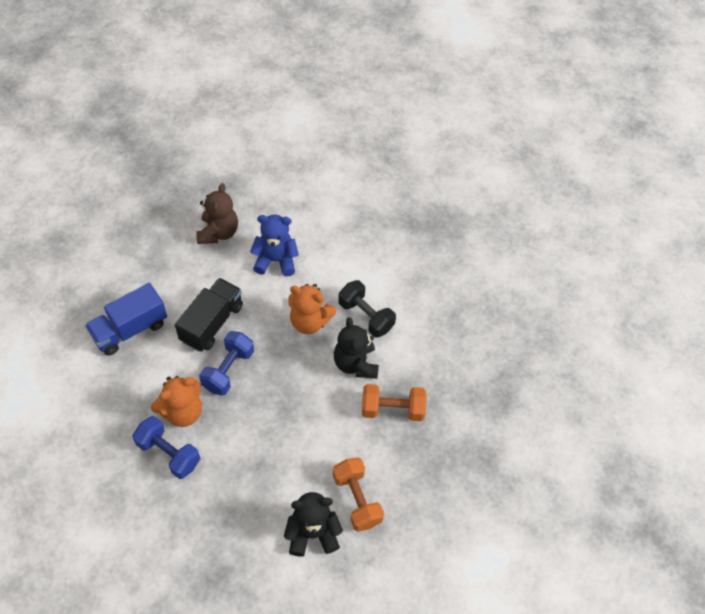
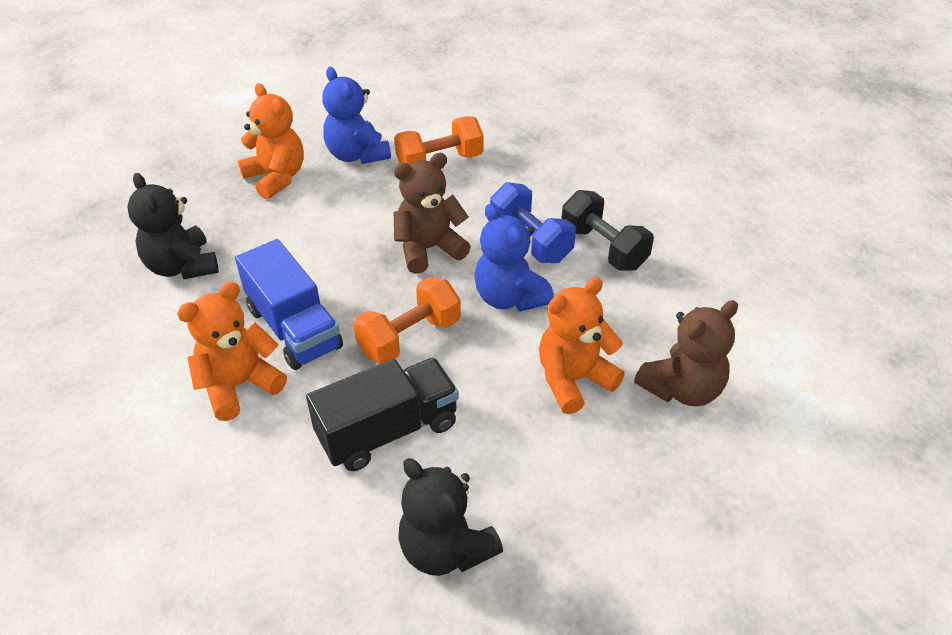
blue dumbbell: [132,416,200,479] [199,331,254,395] = 2 -> [490,182,576,263] = 1
blue teddy bear: [250,215,299,276] = 1 -> [322,67,391,164] [474,204,554,312] = 2
brown teddy bear: [196,183,238,244] = 1 -> [394,153,471,274] [634,300,738,406] = 2
orange teddy bear: [151,376,202,427] [288,284,336,334] = 2 -> [177,282,287,421] [238,83,304,200] [539,277,625,414] = 3

